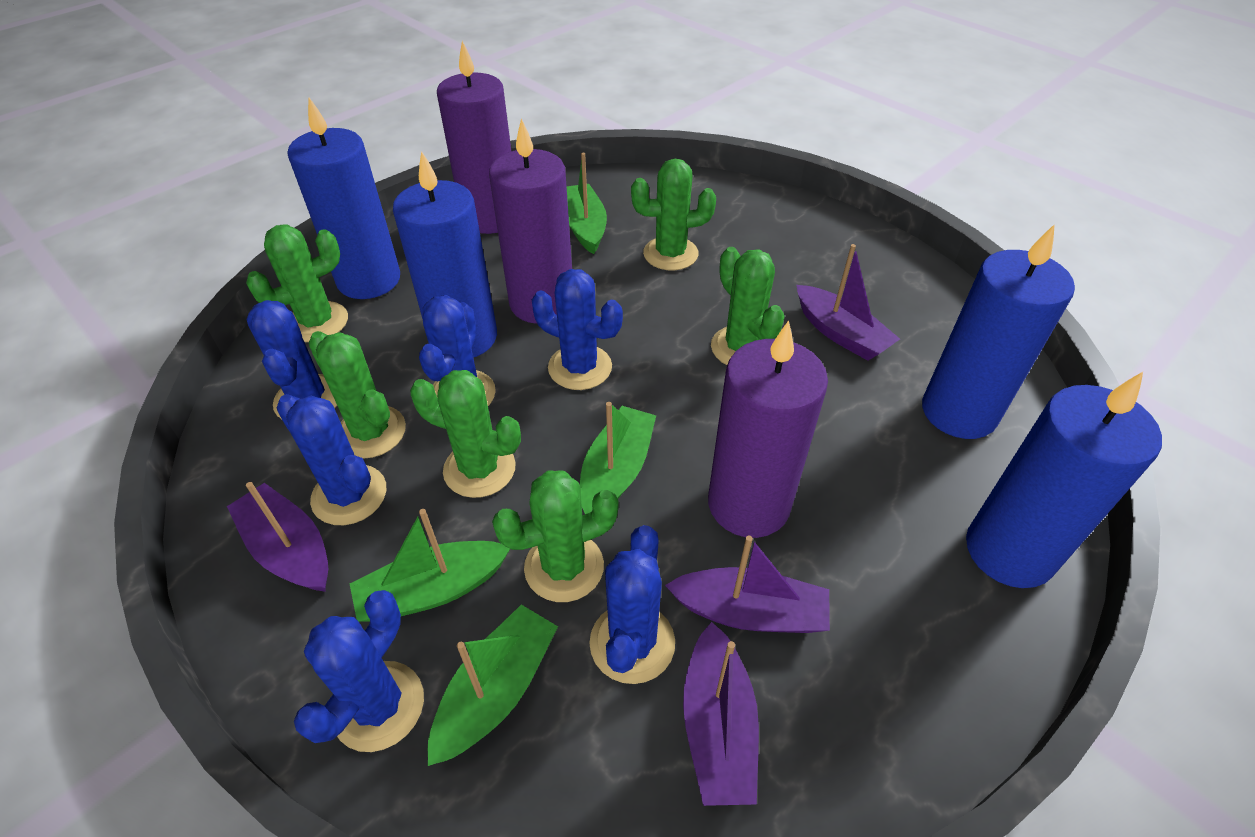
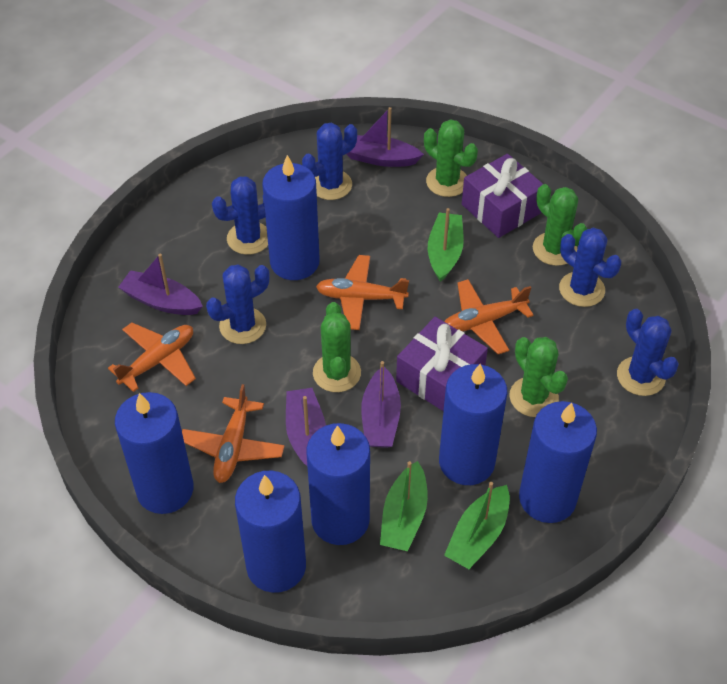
blue cactus: [246,300,337,418] [277,394,386,525] [294,590,424,752] [419,295,496,406] [532,269,623,390] [589,525,675,684] = 6 -> [206,264,270,344] [212,176,268,255] [302,123,357,200] [559,227,621,307] [617,309,679,396] = 5
blue candle: [287,98,400,299] [393,151,497,358] [922,224,1075,439] [966,372,1162,588] = 4 -> [115,392,194,514] [235,470,306,593] [262,155,320,280] [306,423,370,545] [439,364,507,485] [519,401,597,523] = 6
green boat: [350,509,510,622] [428,605,558,766] [567,153,607,254] [580,402,656,514] = 4 -> [380,461,428,551] [428,208,464,282] [444,482,510,569] = 3
green cactus: [246,224,348,342] [308,331,406,459] [410,370,521,498] [492,470,619,602] [631,159,716,271] [711,247,785,365] = 6 -> [313,302,361,392] [424,119,478,197] [509,337,568,417] [533,184,587,266] = 4
orange plane: none = 0 -> [108,322,196,392] [182,384,285,483] [316,255,409,330] [444,279,534,354] = 4
purple candle: [437,41,511,234] [489,118,572,324] [708,320,828,538] = 3 -> none = 0
purple gift: none = 0 -> [396,317,488,411] [462,154,543,238] = 2

